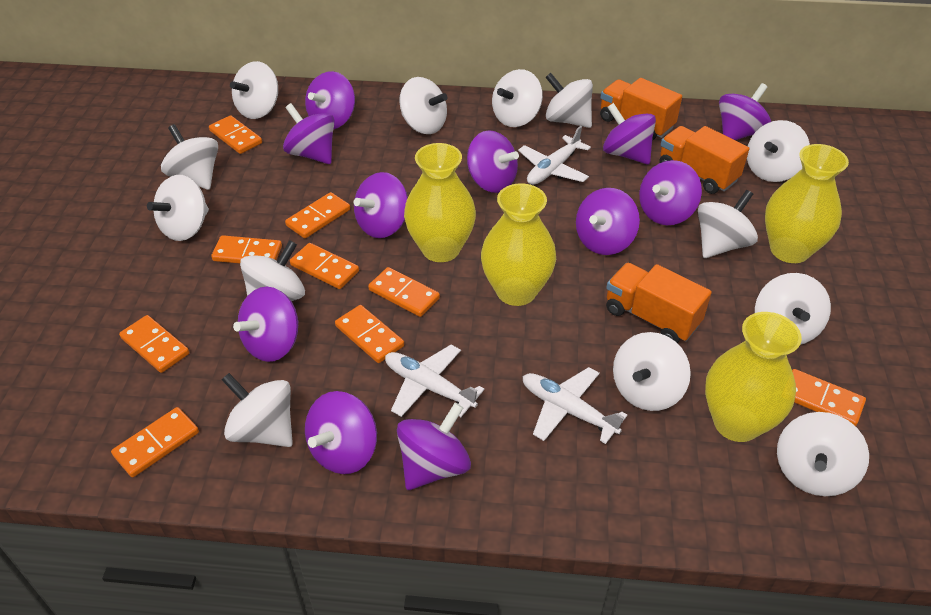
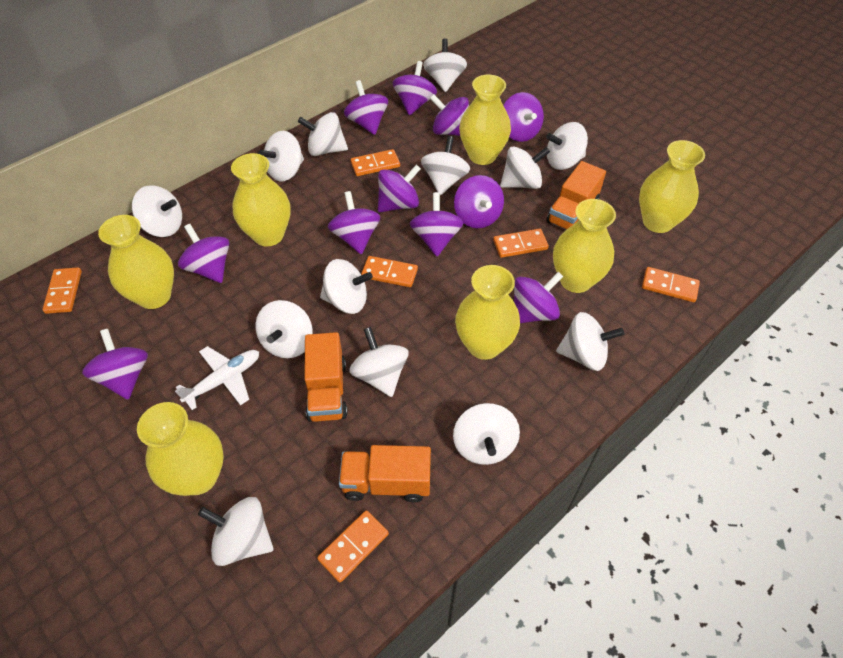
orange domino: [111,407,199,477] [119,315,189,373] [209,115,262,154] [211,235,282,263] [285,192,350,238] [290,243,359,289] [335,305,404,363] [368,267,440,317] [792,369,866,426] = 9 -> [43,268,82,314] [317,510,389,583] [351,149,400,176] [361,256,418,287] [493,229,549,258] [642,267,700,302] = 6
white plane: [385,345,484,417] [518,126,591,185] [523,367,627,444] = 3 -> [175,346,259,410] = 1
yellow vase: [404,143,476,262] [481,183,556,306] [705,312,802,442] [765,144,849,263] = 4 -> [98,215,174,309] [137,402,224,496] [231,153,290,246] [455,265,520,360] [459,75,511,165] [553,199,616,293] [639,140,705,233] = 7

